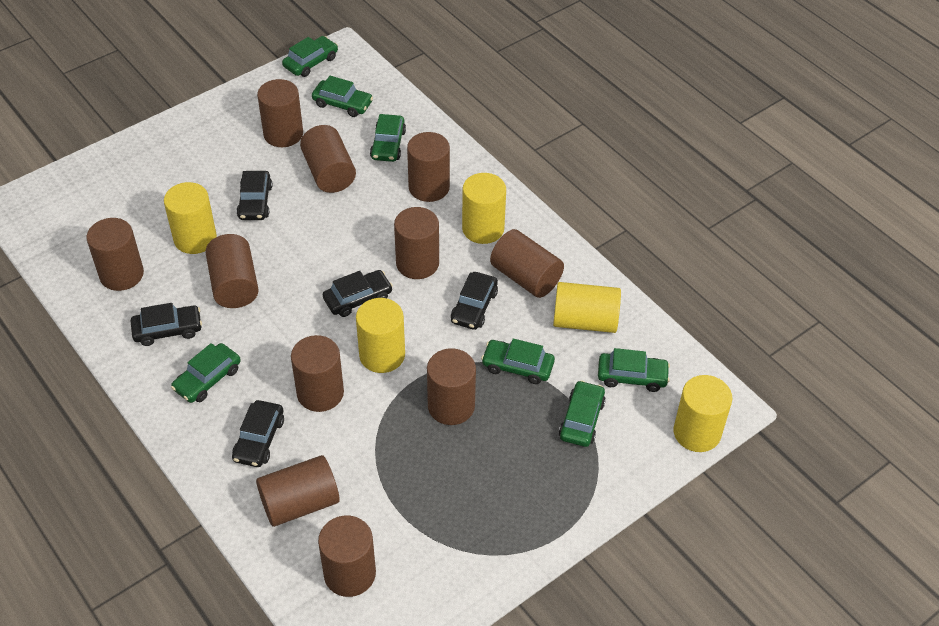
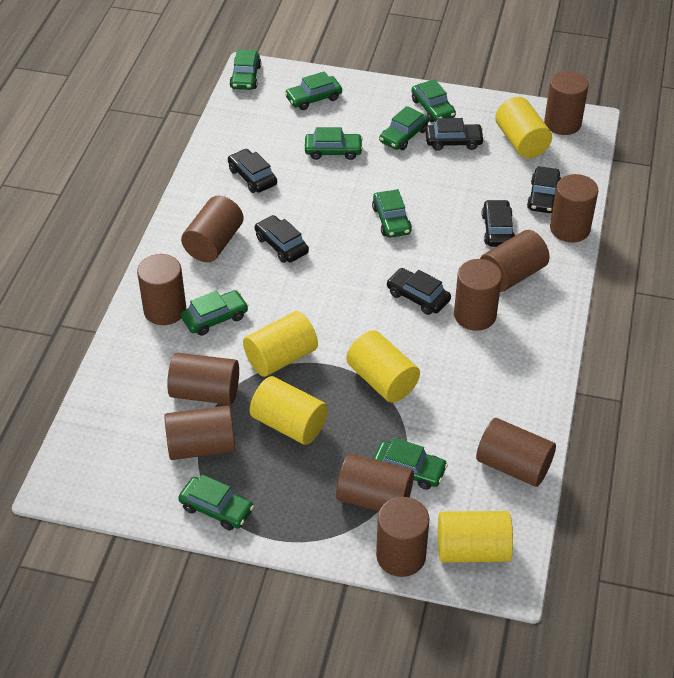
black car: [131,303,202,346] [232,400,284,467] [237,171,272,220] [322,270,393,317] [451,272,498,330] = 5 -> [228,149,277,193] [255,215,309,263] [387,268,451,315] [425,118,484,151] [482,200,515,247] [527,166,561,213] = 6
green car: [171,343,241,403] [282,36,338,77] [312,76,373,117] [370,114,406,162] [481,338,555,384] [559,380,606,447] [598,348,670,392] = 7 -> [178,475,254,531] [181,290,248,336] [230,49,261,90] [285,71,342,110] [305,127,363,160] [372,189,412,238] [373,438,448,490] [379,106,429,150] [411,79,456,122] = 9

